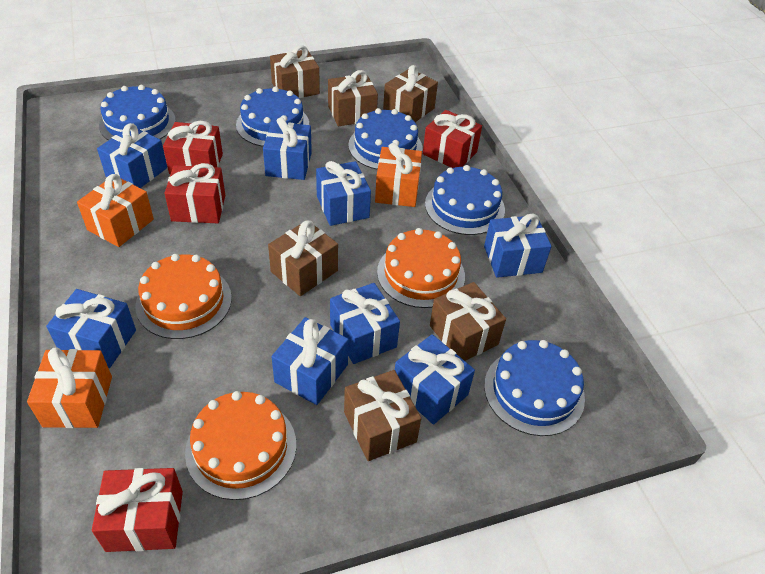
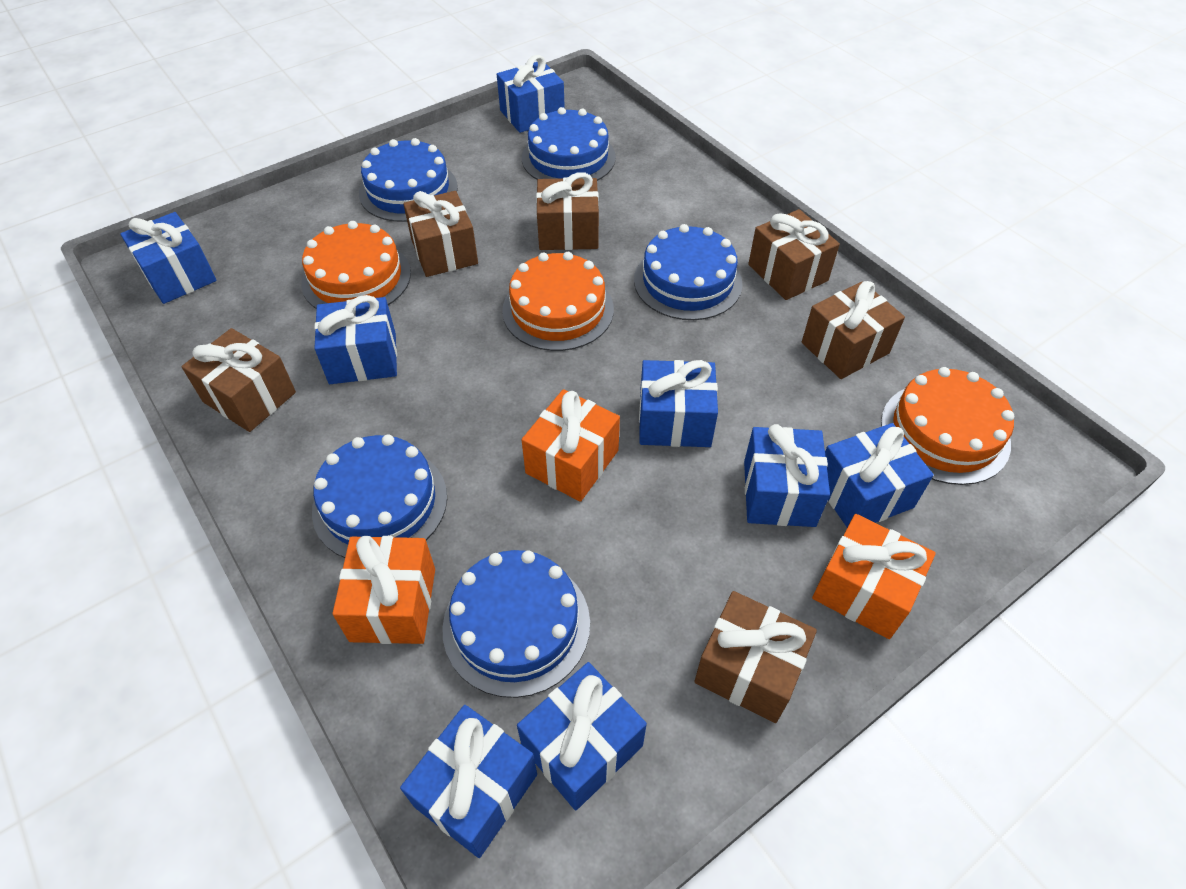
red gift: [92,468,183,552] [163,121,223,174] [164,163,225,223] [423,110,482,168] = 4 -> none = 0

